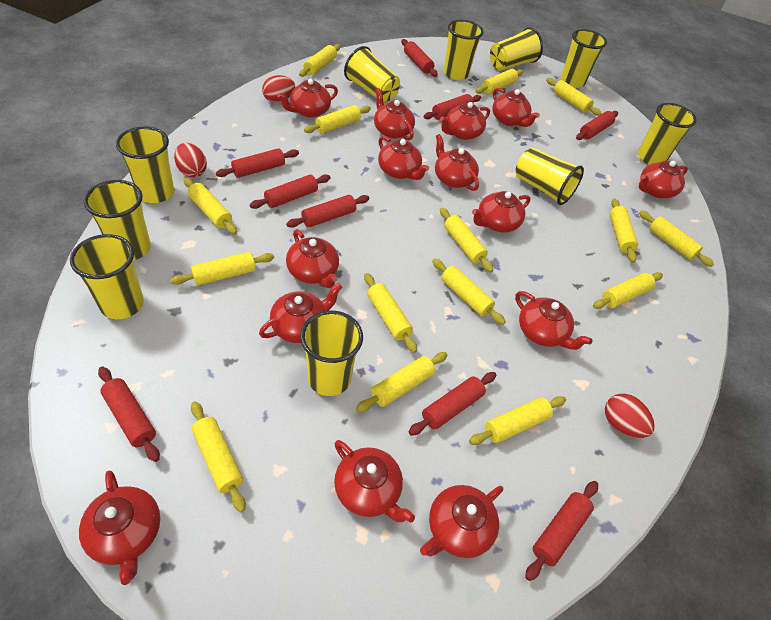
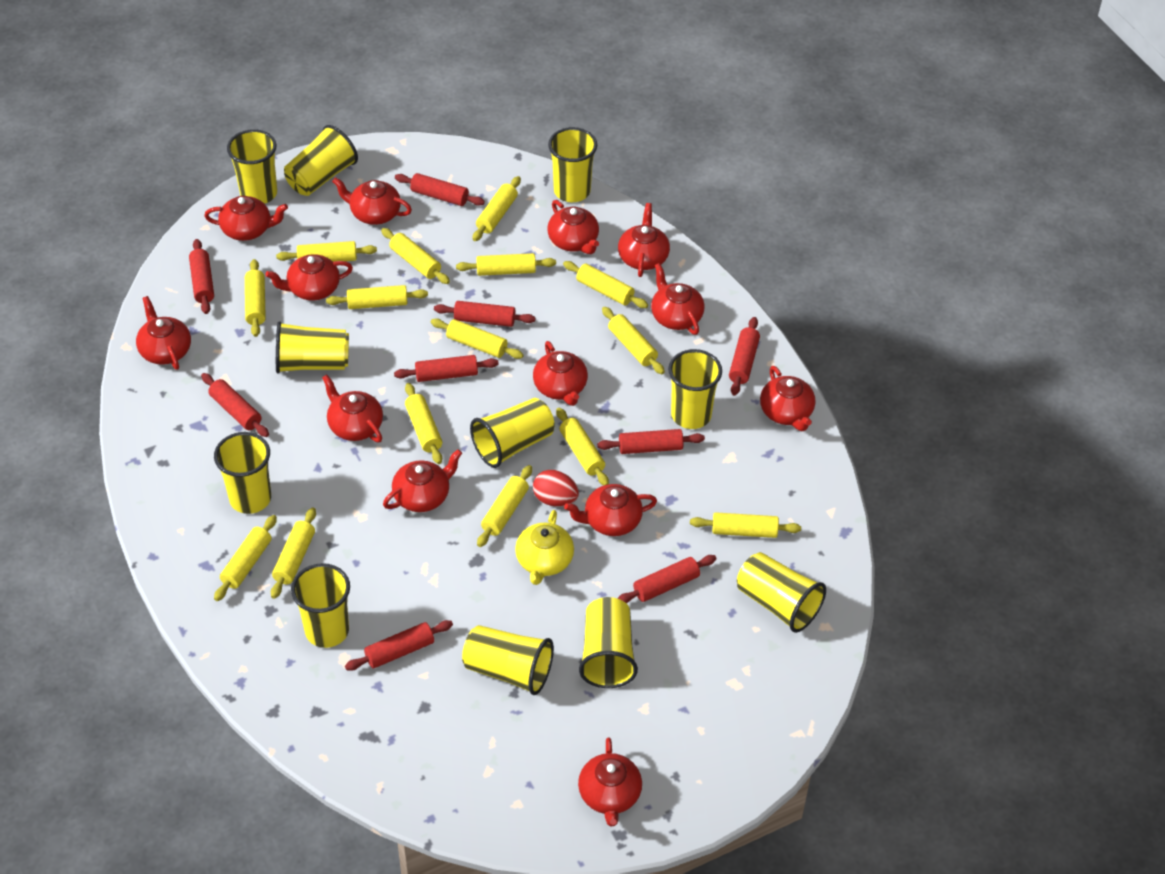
red egg: [174,143,207,178] [262,75,295,103] [605,393,655,438] = 3 -> [533,470,579,507] = 1
red teapot: [79,470,160,585] [259,283,342,343] [277,79,338,118] [286,229,339,288] [334,440,415,522] [374,88,415,140] [378,136,429,180] [420,485,503,558] [435,134,479,191] [440,102,490,140] [472,191,530,232] [492,88,540,127] [515,291,592,350] [639,161,688,198] = 14 -> [136,296,191,370] [204,196,288,241] [266,254,353,301] [322,375,383,442] [332,177,412,225] [383,449,462,512] [533,341,588,406] [547,200,599,254] [564,484,657,536] [578,737,642,826] [618,203,670,277] [651,263,705,335] [760,366,815,431] = 13
yellow cup: [70,234,144,319] [84,180,151,260] [116,126,174,203] [300,311,363,396] [344,46,400,102] [443,20,484,80] [490,28,543,71] [516,148,584,205] [561,29,607,88] [638,103,697,165] = 10 -> [214,432,271,514] [227,129,277,204] [276,321,349,373] [284,125,358,196] [291,563,350,648] [462,625,554,695] [470,398,555,468] [548,127,597,202] [579,597,638,688] [668,349,722,429] [737,552,826,633] = 11
yellow teapot: none = 0 -> [515,510,574,585] = 1

